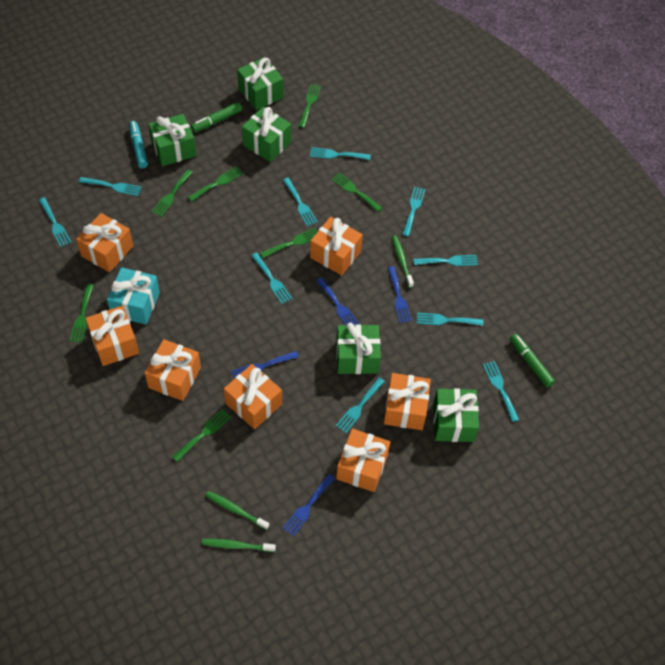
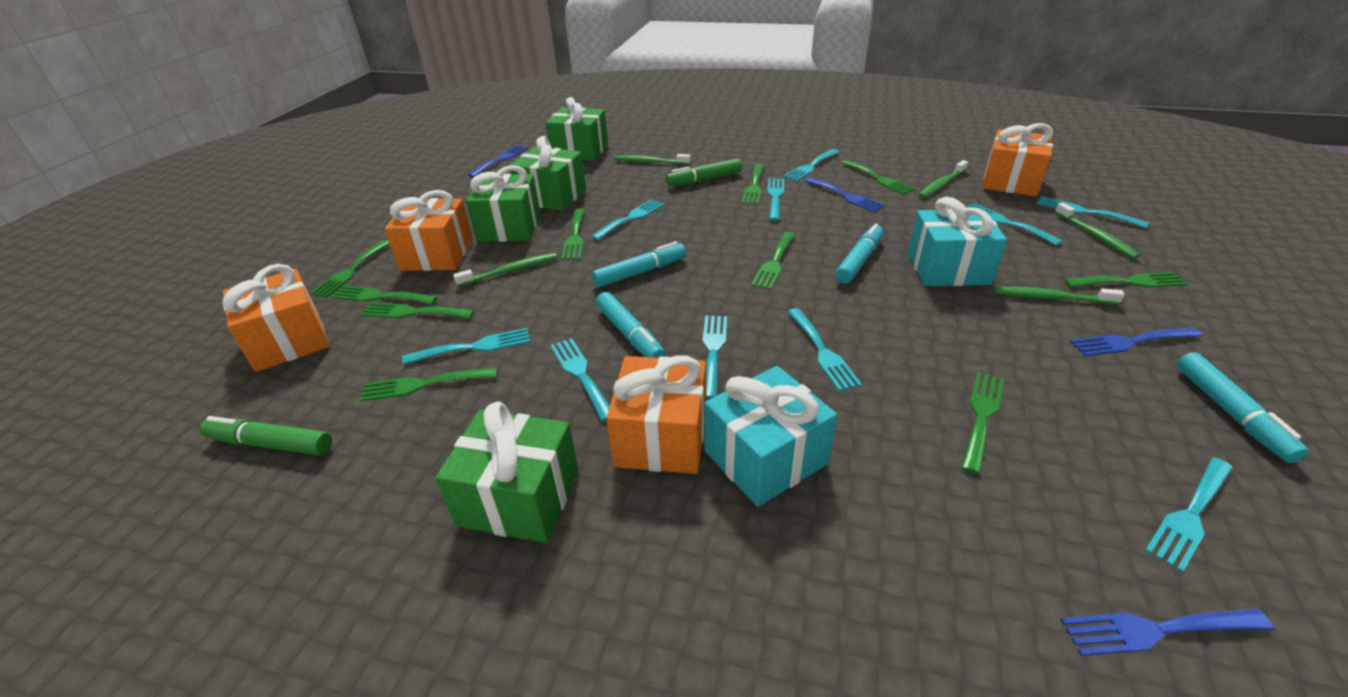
green fork: [70,284,93,343] [152,169,193,217] [172,409,231,462] [188,166,243,202] [260,228,318,258] [298,84,321,128] [331,172,382,212] = 7 -> [310,240,390,298] [331,285,438,305] [360,302,474,319] [360,367,497,402] [561,208,584,260] [741,164,764,205] [751,232,795,290] [841,160,915,195] [961,372,1004,474] [1064,272,1187,287] = 10
green gift: [148,114,197,166] [237,57,284,110] [242,107,291,162] [336,323,381,374] [433,388,479,442] = 5 -> [435,402,579,543] [466,165,540,242] [509,136,586,211] [545,97,608,161] = 4
green toothbrush: [202,539,276,552] [205,491,269,530] [392,235,414,288] = 3 -> [453,253,557,287] [614,154,691,165] [918,160,968,198] [994,287,1125,305] [1055,203,1140,259] = 5
orange gift: [76,213,133,272] [85,306,139,366] [145,339,201,401] [224,364,282,429] [310,217,363,275] [336,429,390,492] [384,373,431,430] = 7 -> [223,264,329,372] [385,190,473,271] [606,355,706,474] [982,123,1053,196] = 4
turquoise gift: [107,267,160,325] = 1 -> [704,366,837,507] [908,197,1007,286] = 2
turquoise marker: [129,121,148,168] = 1 -> [592,241,686,287] [596,292,665,358] [835,224,883,284] [1177,352,1309,463] = 4

